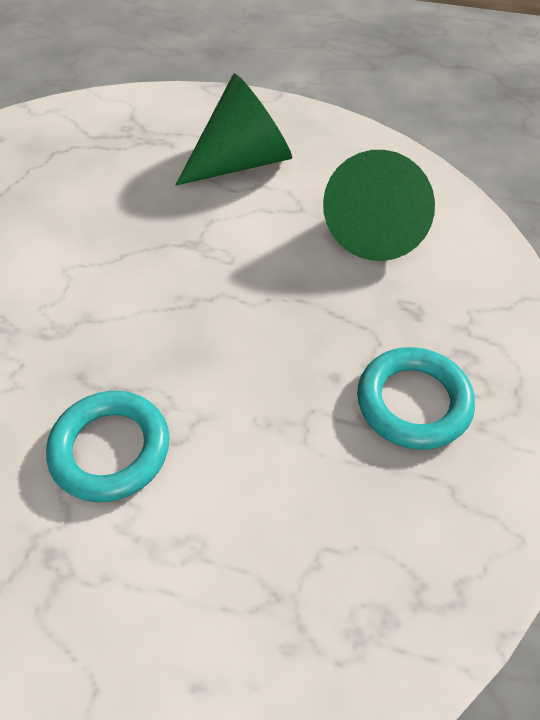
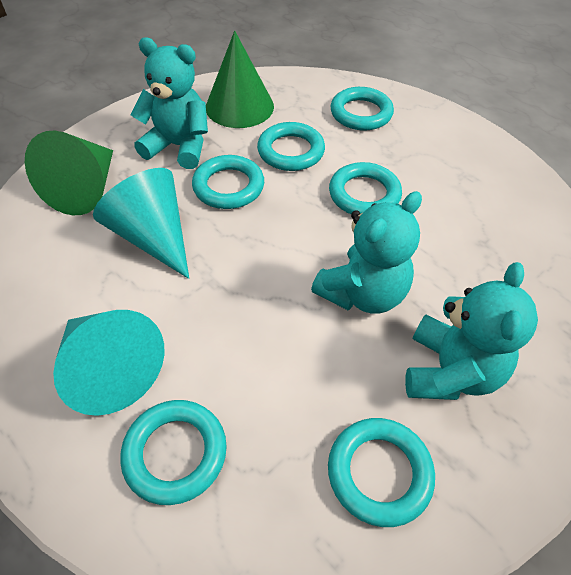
turquoise cone: none = 0 -> [53,310,164,416] [93,168,189,279] = 2
turquoise ring: [46,391,169,502] [357,347,475,450] = 2 -> [120,400,227,505] [192,155,264,209] [257,122,325,171] [328,418,435,527] [329,162,402,214] [331,87,394,131] = 6
turquoise teddy bear: none = 0 -> [131,37,208,169] [311,191,422,314] [405,262,538,400] = 3

